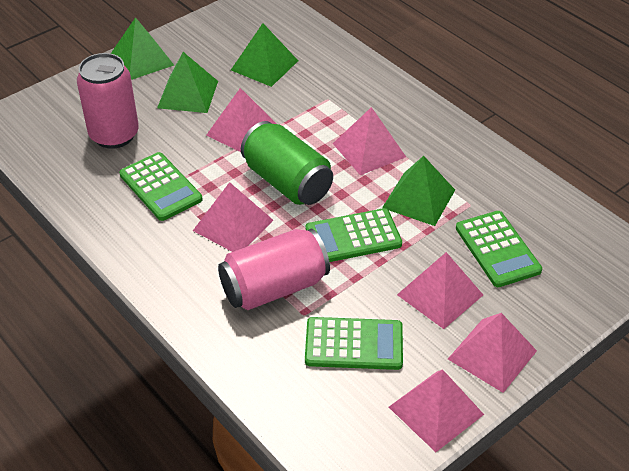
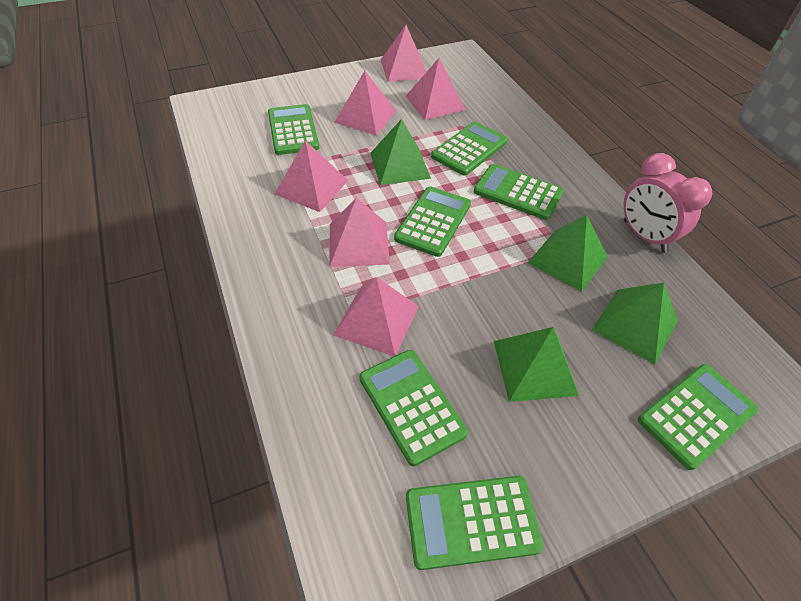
green calculator: [119,152,202,221] [305,317,403,370] [306,208,402,262] [456,211,542,287] = 4 -> [268,104,319,155] [359,350,468,466] [394,186,471,257] [406,476,543,570] [431,122,508,176] [474,164,564,220] [638,364,758,470] = 7
green can: [241,121,333,205] = 1 -> none = 0
pink can: [77,53,139,149] [218,229,330,310] = 2 -> none = 0
pink clock: none = 0 -> [624,153,712,253] = 1

